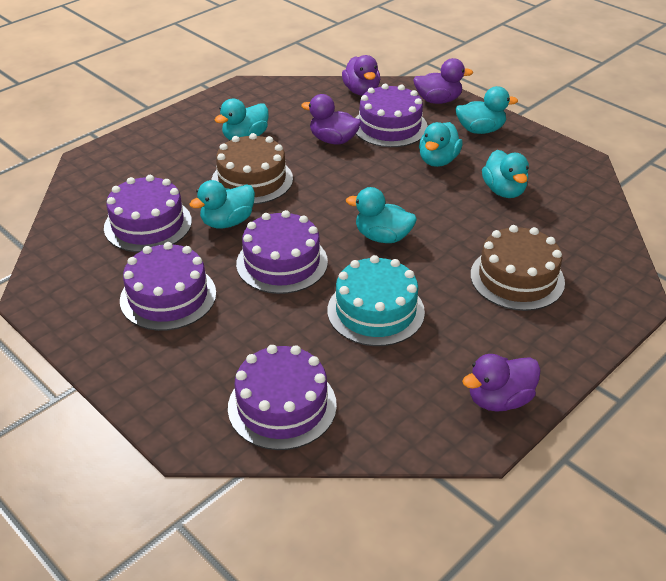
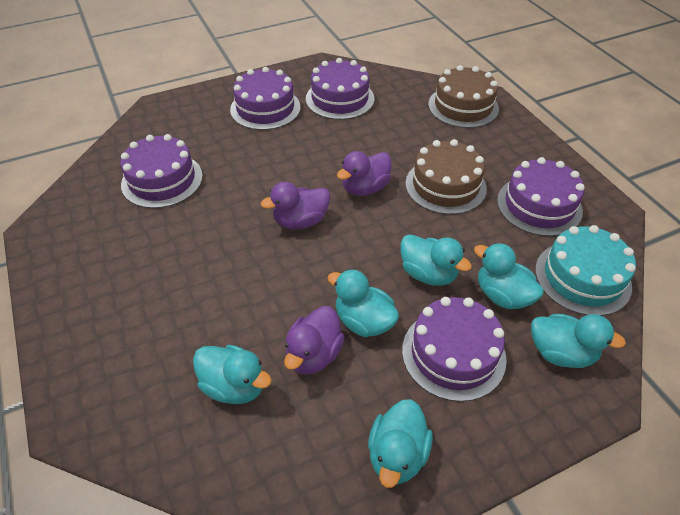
purple duck: [301,94,361,145] [342,55,380,96] [413,58,473,104] [462,354,541,411] = 4 -> [261,182,330,229] [284,306,345,375] [337,151,392,196] = 3

